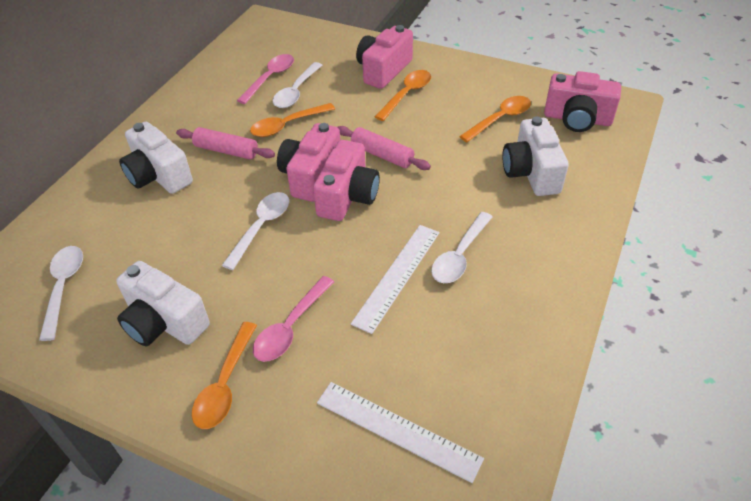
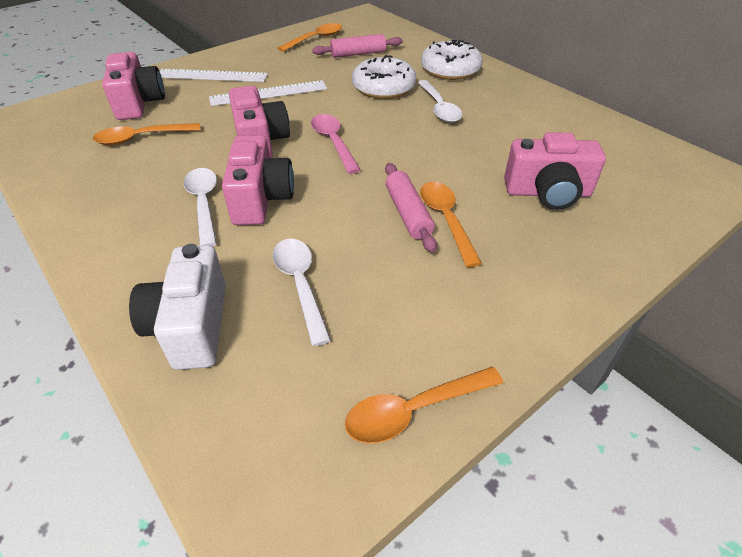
pink spoon: [237,54,294,104] [253,276,334,362] = 2 -> [311,114,361,174] = 1
white camera: [116,261,210,346] [119,122,193,194] [502,117,569,196] = 3 -> [129,244,226,370] = 1
white donut: none = 0 -> [352,55,416,99] [421,40,483,80] = 2
white spoon: [39,246,83,341] [222,192,289,270] [273,62,322,108] [431,212,493,283] = 4 -> [183,168,217,246] [273,239,331,346] [418,80,462,123] = 3

